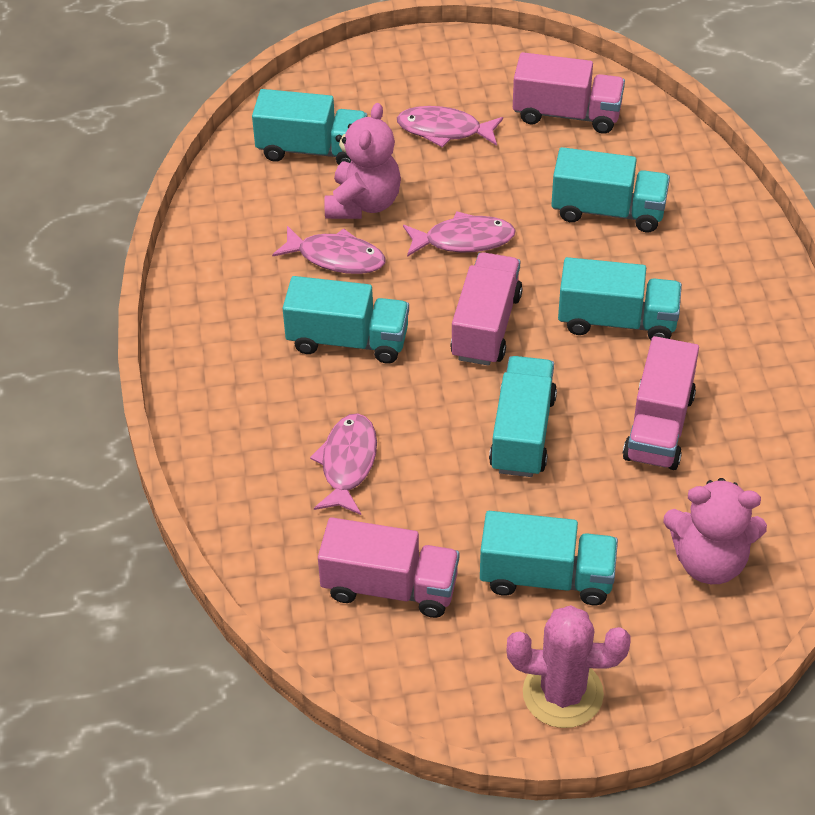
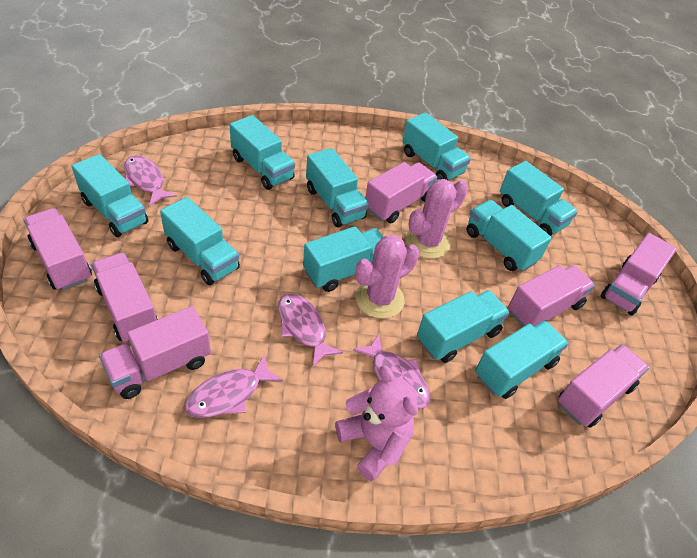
pink cactus: [507,605,630,728] = 1 -> [355,235,419,319] [406,179,468,259] = 2
pink teddy bear: [324,103,401,219] [663,478,767,584] = 2 -> [335,365,418,481] = 1
pink truck: [318,517,459,618] [450,252,523,366] [513,52,625,134] [623,336,699,470] = 4 -> [23,208,92,291] [91,253,158,343] [99,306,211,399] [365,162,437,223] [508,265,595,327] [558,344,649,428] [600,233,677,316] = 7
turquoise truck: [252,89,367,165] [283,276,409,363] [480,511,618,605] [489,356,557,477] [551,147,670,232] [558,257,682,340] = 6 -> [72,154,148,237] [160,197,240,285] [230,115,295,190] [303,226,383,292] [306,148,369,227] [402,112,471,180] [417,290,510,363] [466,200,552,272] [475,320,569,399] [500,161,578,236] = 10

